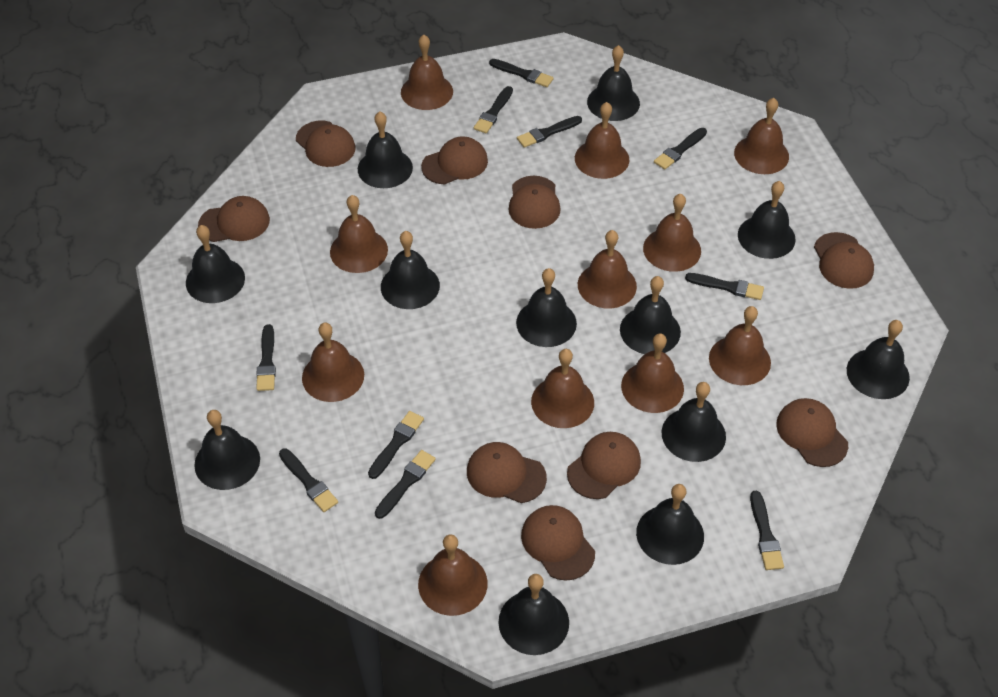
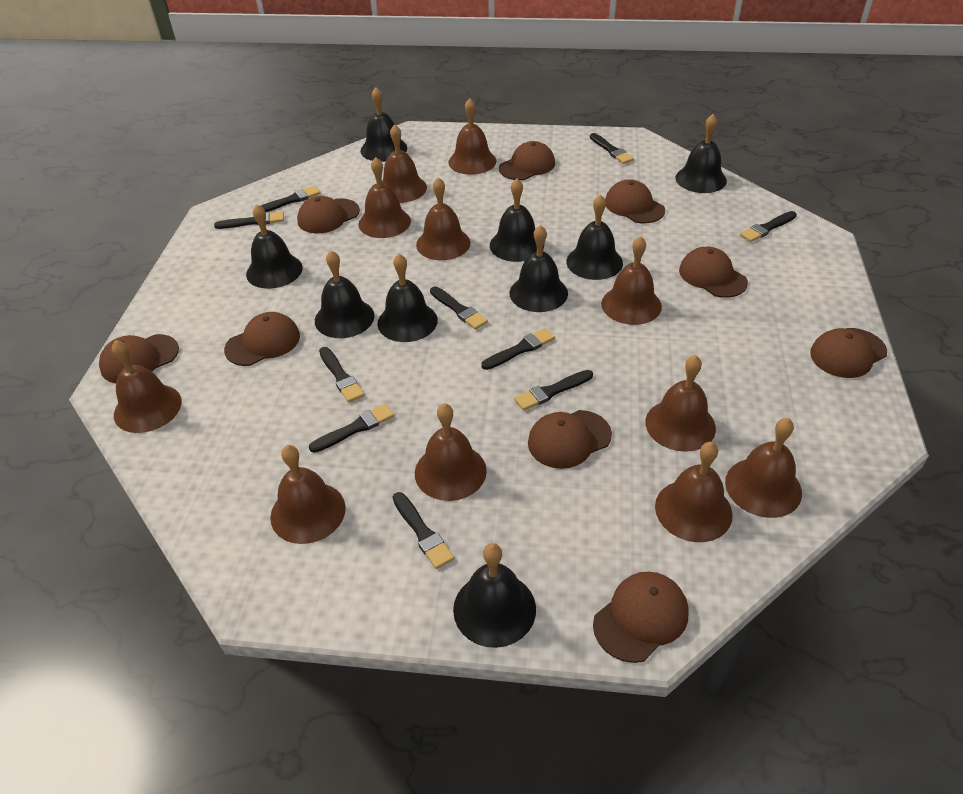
black bell: [186,225,245,303] [194,410,260,490] [358,112,413,188] [381,231,440,309] [498,574,569,655] [516,268,577,347] [587,45,640,121] [620,276,681,354] [636,484,704,565] [662,382,726,462] [738,181,796,259] [847,320,910,399] = 12 -> [246,205,303,289] [315,250,374,338] [361,87,407,162] [377,254,438,342] [453,543,536,648] [490,178,544,262] [510,225,568,312] [566,194,623,280] [676,114,727,193] = 9

